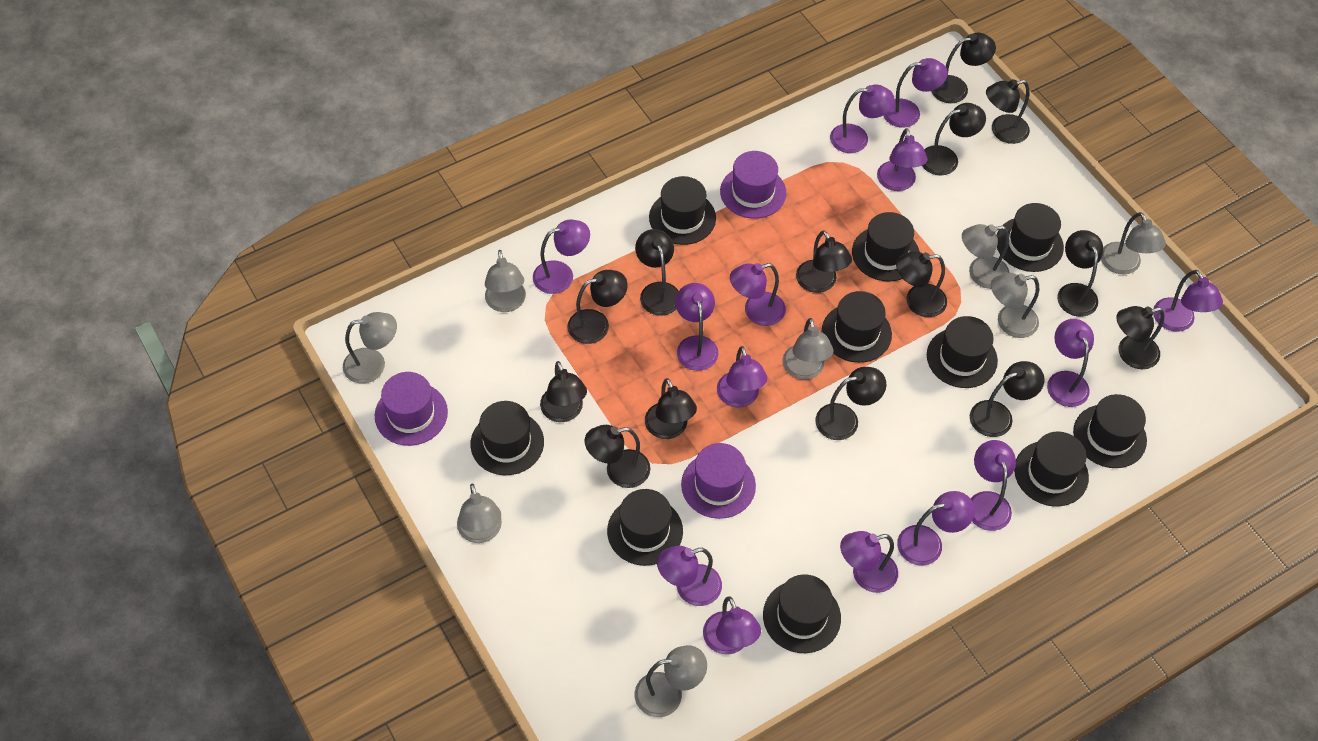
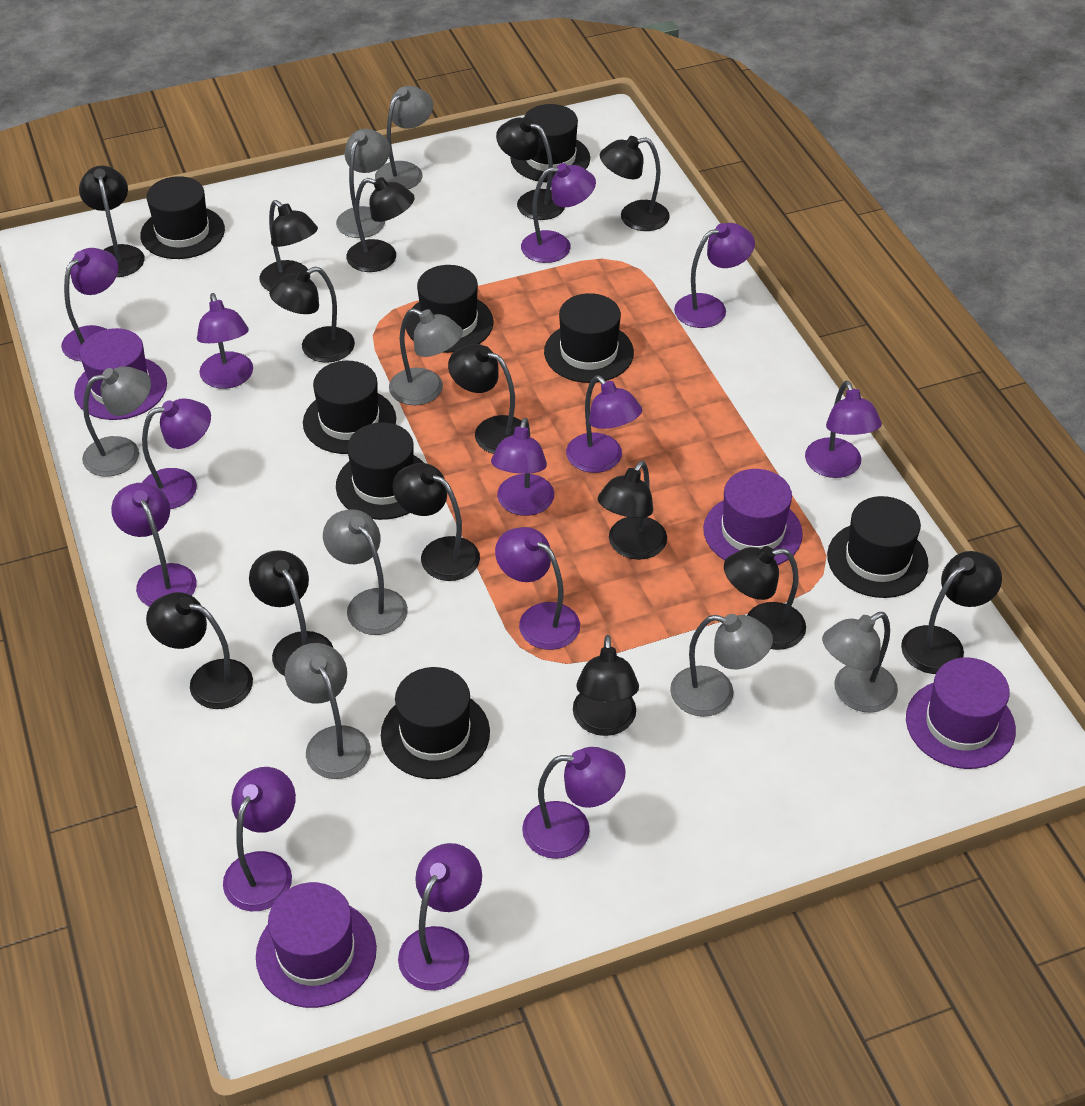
black hat: [470,401,544,475] [607,489,683,566] [649,176,716,245] [763,574,841,653] [822,291,892,363] [852,212,920,282] [927,316,998,388] [997,203,1064,272] [1014,432,1089,507] [1073,394,1147,468] = 10 -> [140,176,225,259] [303,361,396,454] [336,422,424,520] [381,667,490,779] [406,265,494,353] [510,104,590,182] [544,293,634,383] [827,496,929,598] = 8
purple hat: [375,372,448,446] [681,443,756,519] [720,151,786,219] = 3 -> [74,328,167,420] [256,882,377,1008] [703,469,803,565] [906,658,1016,769] = 4
purple lamp: [533,220,590,294] [657,546,722,606] [675,283,718,371] [703,596,761,655] [717,346,768,408] [730,263,786,326] [830,84,894,153] [840,531,898,593] [877,128,927,191] [883,58,948,128] [897,491,975,566] [971,440,1016,531] [1047,319,1094,407] [1154,270,1223,332] = 14 -> [61,248,118,362] [111,483,197,607] [142,398,211,509] [197,293,253,389] [223,767,296,911] [398,843,482,991] [491,418,554,516] [495,527,580,650] [521,163,596,263] [522,747,626,859] [566,375,642,473] [674,223,755,328] [805,381,882,478] = 13

